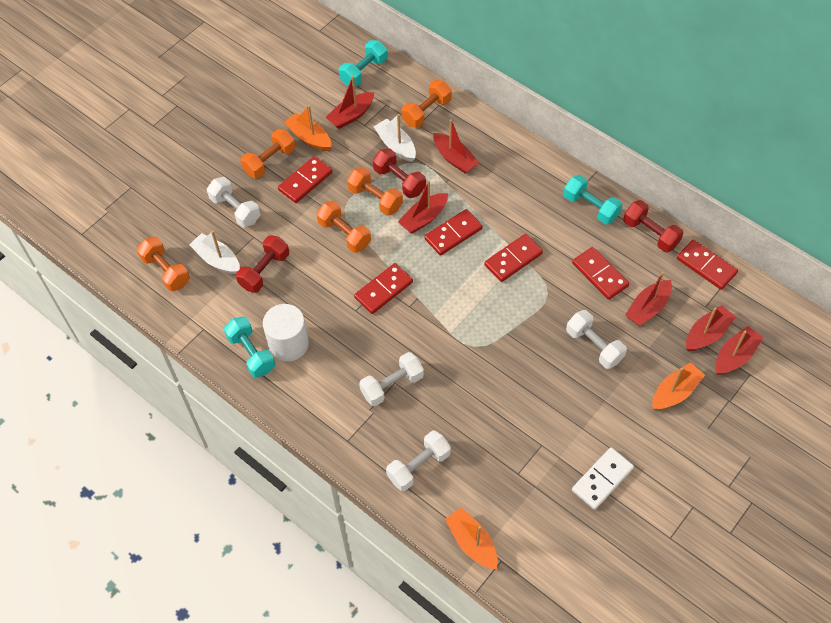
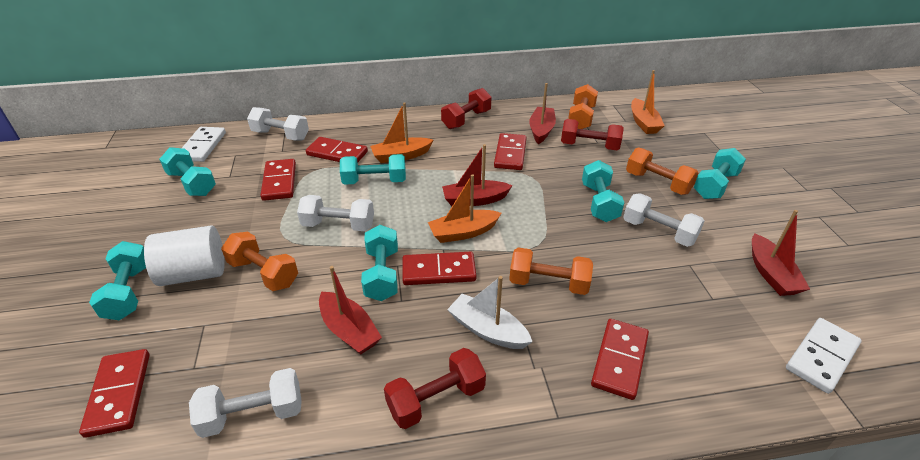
orange dumbbell: [137,237,190,291] [240,129,296,178] [316,201,371,253] [347,167,403,216] [401,80,452,128] = 5 -> [221,232,298,291] [509,247,593,295] [568,84,598,129] [626,147,699,195] = 4
red boat: [326,76,374,129] [398,180,448,234] [433,119,479,173] [625,272,672,326] [686,305,736,351] [715,326,764,375] = 6 -> [319,266,382,355] [442,144,513,206] [529,83,556,144] [752,210,810,296] = 4
turquoise dumbbell: [224,317,275,378] [339,40,388,87] [563,175,622,225] = 3 -> [89,241,146,320] [159,147,216,196] [340,154,406,185] [361,225,398,301] [582,160,624,222] [694,148,746,199] = 6
white boat: [189,230,240,274] [373,114,416,162] = 2 -> [447,276,533,349] = 1
white domino: [572,447,634,510] = 1 -> [182,127,226,162] [786,318,862,394] = 2

